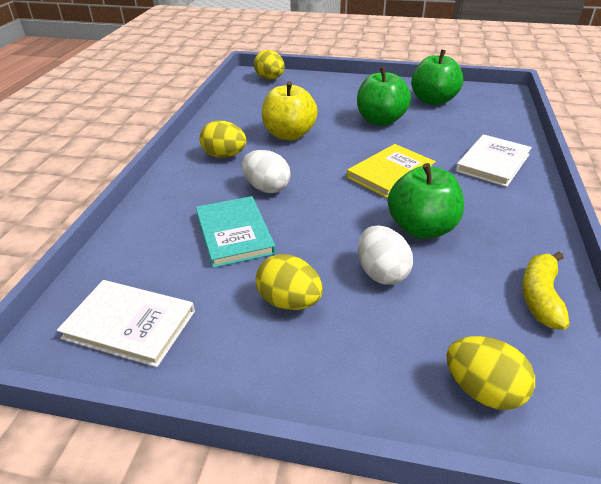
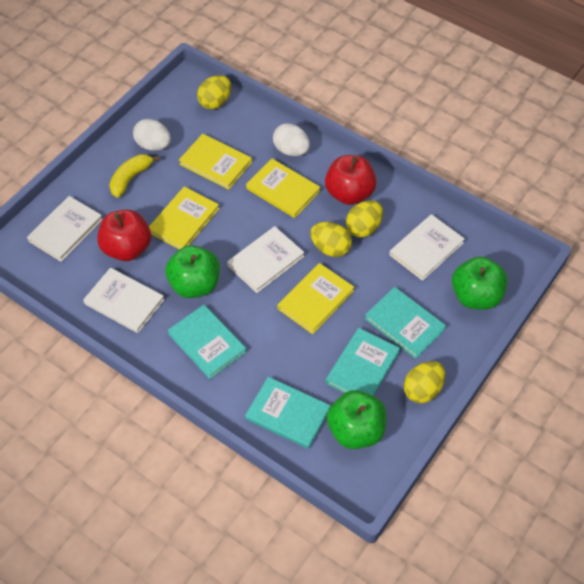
red apple: none = 0 -> [97,210,151,261] [325,155,377,205] = 2
turquoise book: [196,196,276,268] = 1 -> [168,305,246,379] [245,377,331,449] [326,328,400,395] [365,287,446,359] = 4
white book: [57,280,195,367] [455,134,532,187] = 2 -> [27,196,103,262] [83,268,164,333] [227,226,304,293] [389,214,465,281] = 4
yellow apple: [262,81,318,141] = 1 -> none = 0
yellow book: [347,144,436,198] = 1 -> [149,187,219,250] [179,134,252,190] [246,159,320,218] [278,263,354,334] = 4

